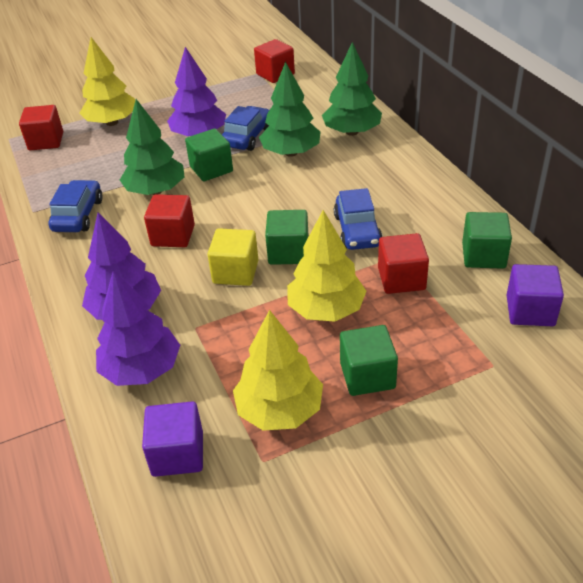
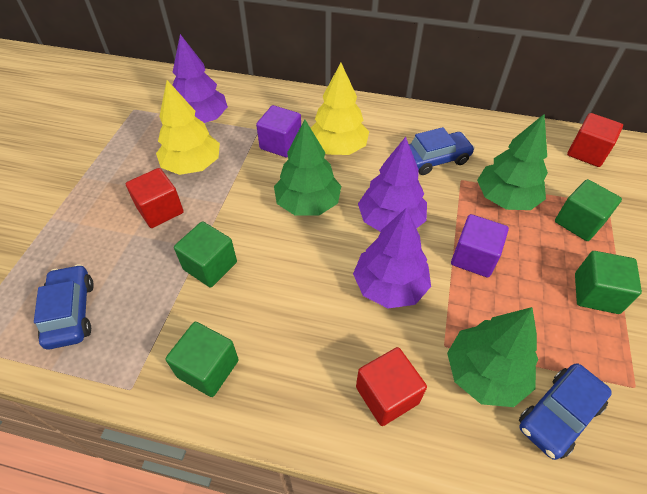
red cube: [19,105,63,150] [144,194,195,247] [254,39,295,83] [378,233,429,294] = 4 -> [126,168,184,228] [356,347,427,426] [567,113,623,167] = 3
yellow cube: [208,228,258,286] = 1 -> none = 0
yellow tree: [79,37,135,126] [233,310,323,431] [287,210,366,322] = 3 -> [156,80,220,175] [311,63,369,155] = 2

